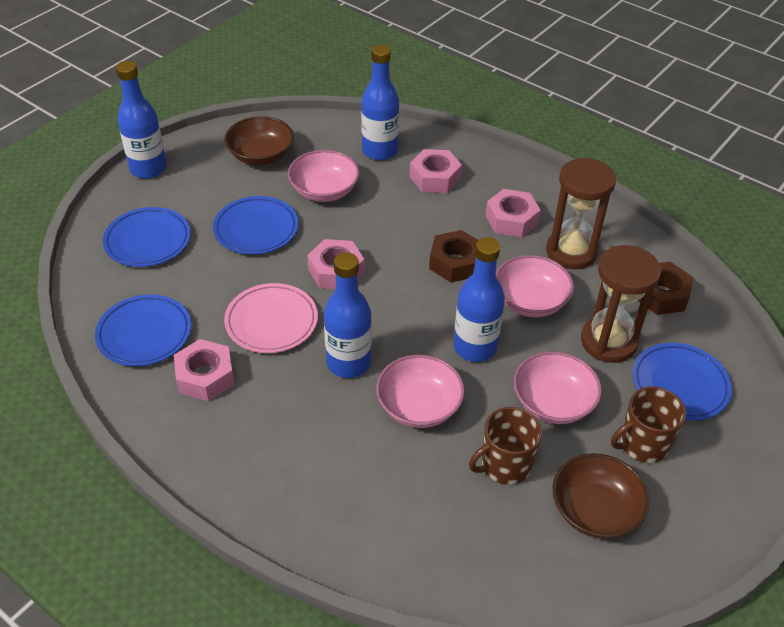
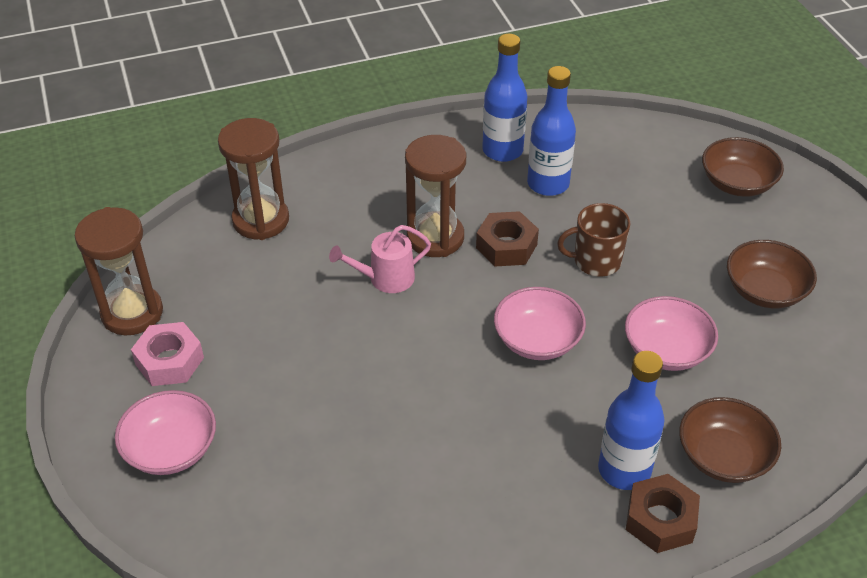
blue bottle: [116,61,167,179] [324,252,372,378] [361,45,399,160] [454,237,505,362] = 4 -> [482,34,527,162] [527,66,576,196] [598,351,665,490] = 3
blue plate: [95,294,191,366] [103,207,191,267] [213,196,298,255] [632,343,732,421] = 4 -> none = 0
brown bowl: [224,116,294,165] [553,453,650,539] = 2 -> [679,397,781,483] [702,137,784,197] [727,240,817,308] = 3
brown hourglass: [546,158,616,269] [581,245,661,363] = 2 -> [75,207,163,335] [218,118,289,240] [405,135,466,257] = 3
brown mug: [469,407,542,485] [611,386,686,463] = 2 -> [557,203,630,277] = 1
pink bowl: [288,150,359,202] [376,355,465,428] [496,255,574,317] [513,351,602,424] = 4 -> [115,390,216,475] [494,287,586,360] [625,296,718,371] = 3
pink nut: [174,339,234,401] [307,239,365,289] [410,149,462,193] [485,189,541,238] = 4 -> [131,322,204,386] = 1
pink plate: [224,283,318,353] = 1 -> none = 0
pink watering can: none = 0 -> [329,225,431,293] = 1

